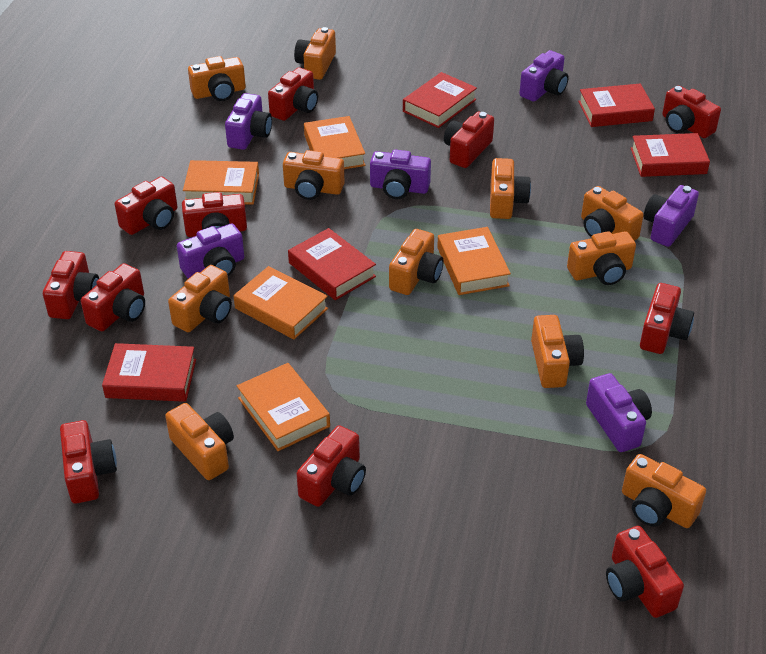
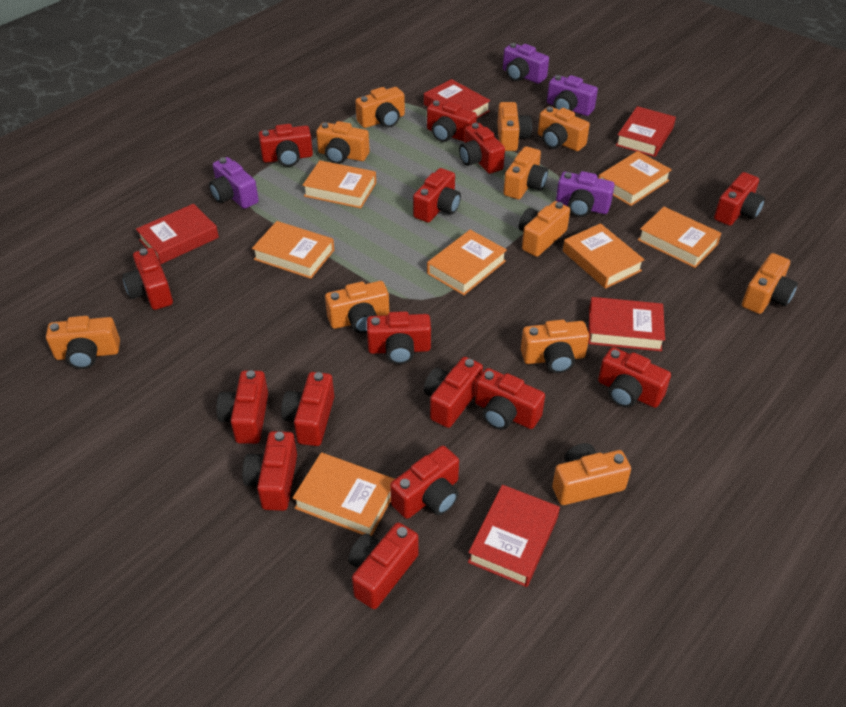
orange book: [183,160,259,205] [234,266,328,339] [237,363,330,451] [304,116,366,169] [437,227,511,295] = 5 -> [252,221,334,279] [293,452,395,536] [303,160,376,208] [427,230,507,295] [563,223,645,289] [598,151,672,206] [638,207,721,268] = 7
purple camera: [177,224,244,279] [225,93,272,150] [370,150,431,199] [519,50,569,101] [586,373,652,452] [644,185,699,247] = 6 -> [209,157,259,209] [503,43,549,84] [547,75,598,116] [556,171,615,217] = 4
red camera: [43,251,99,319] [60,420,117,504] [81,263,145,331] [115,176,178,235] [182,192,247,237] [268,67,318,121] [296,425,366,507] [444,112,494,168] [606,526,684,618] [640,283,694,354] [662,86,721,138] = 11 -> [122,248,173,310] [216,370,268,444] [242,431,297,511] [259,124,313,167] [281,372,334,446] [348,522,419,609] [367,311,431,364] [390,445,459,519] [413,168,461,222] [424,357,483,428] [427,100,477,142] [459,123,505,174] [475,368,545,430] [598,347,671,408] [714,172,765,226] = 15

